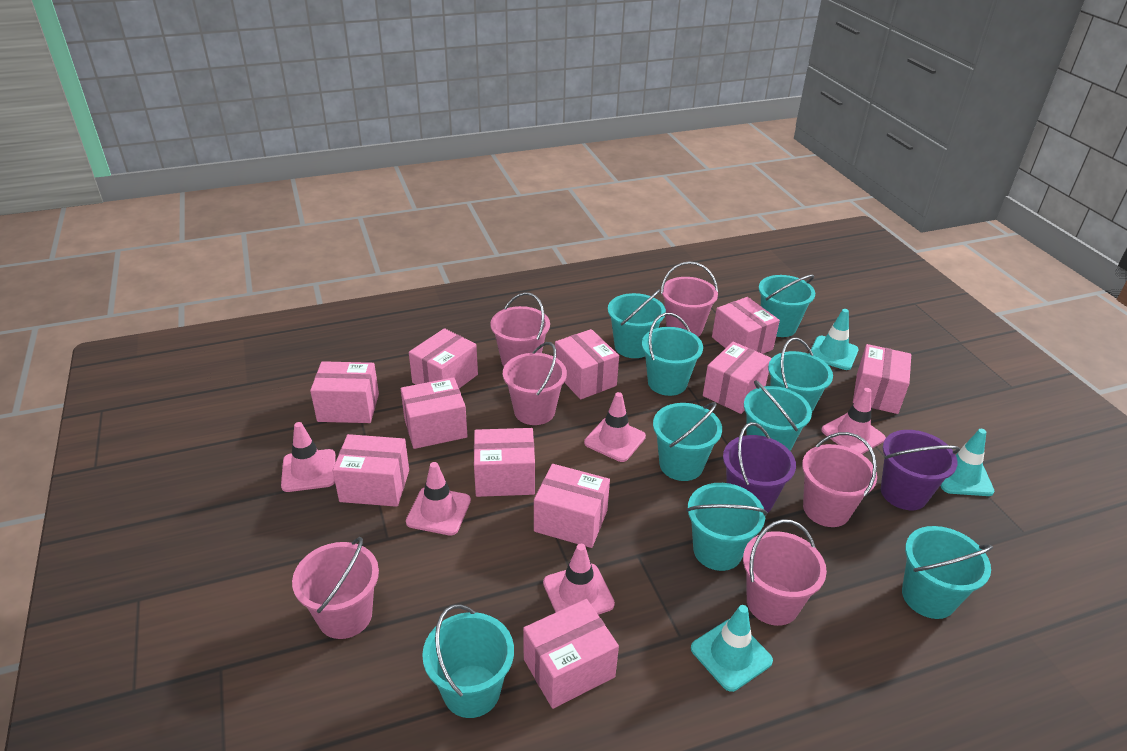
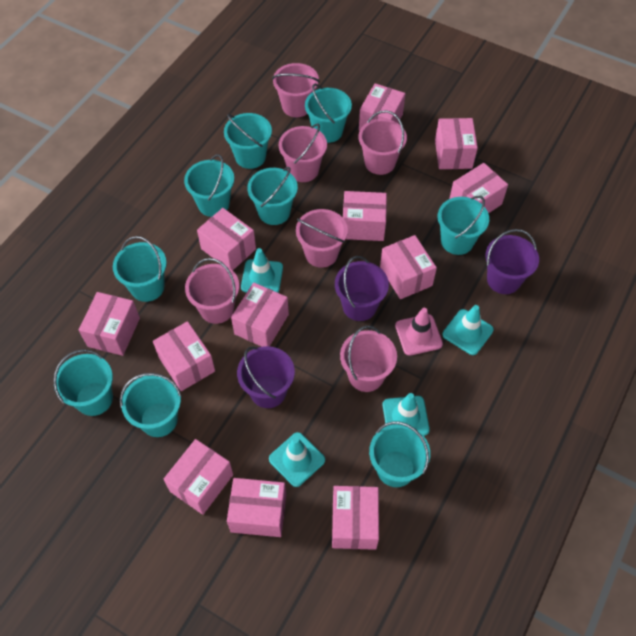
pink box: [310,361,379,423] [333,434,409,507] [401,377,468,449] [409,328,478,388] [474,428,535,497] [523,599,619,709] [534,464,610,548] [555,329,619,399] [703,342,772,414] [712,297,780,354] [853,344,911,414] = 11 -> [79,292,140,356] [153,321,215,391] [163,439,233,515] [197,208,256,270] [227,478,286,537] [231,282,289,347] [332,486,379,550] [343,191,387,241] [359,83,406,131] [380,235,437,299] [435,118,478,169] [449,163,508,213] = 12
pink traffic cone: [281,422,336,492] [406,462,471,535] [543,544,615,615] [584,392,646,462] [821,388,886,454] = 5 -> [395,308,443,356] = 1
purple bucket: [723,422,796,513] [881,430,960,510] = 2 -> [237,346,295,408] [335,256,389,321] [485,229,539,294] = 3
turquoise traffic cone: [691,605,773,692] [809,309,859,370] [940,429,994,496] = 3 -> [241,248,283,293] [269,432,325,487] [383,393,430,436] [442,305,494,355] = 4

